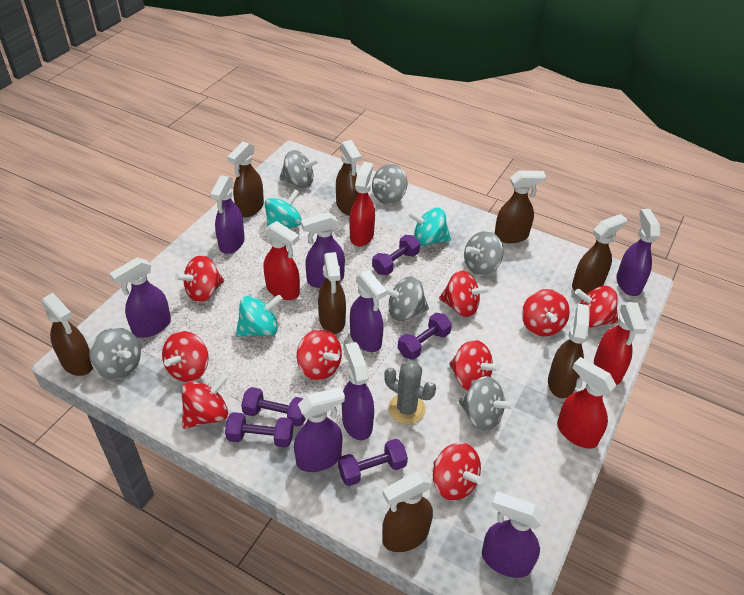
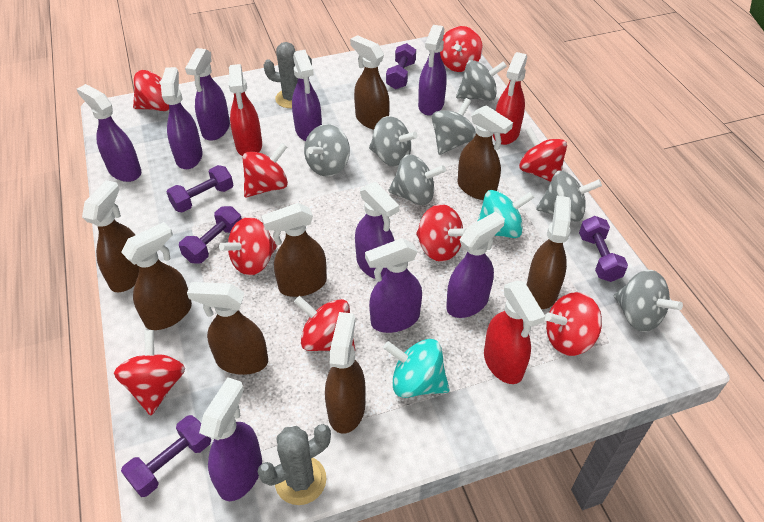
grey cactus: [384,360,436,425] = 1 -> [258,424,331,505] [264,42,312,108] = 2
grey spinning top: [89,327,141,379] [279,150,319,188] [372,164,407,205] [383,276,429,321] [459,376,515,431] [464,231,503,275] = 6 -> [304,124,350,176] [369,116,418,167] [389,155,446,205] [432,98,476,155] [456,60,507,101] [536,170,602,222] [614,270,683,332] = 7
purple spray bottle: [109,258,171,338] [210,175,245,254] [294,387,345,472] [301,212,345,288] [342,342,374,440] [350,270,387,352] [482,492,545,578] [616,209,660,296] = 8 -> [77,84,141,182] [161,67,203,169] [185,48,230,141] [199,377,262,501] [292,50,322,141] [355,182,399,279] [365,238,422,333] [418,25,447,116] [446,211,505,318] = 9
red spray bottle: [263,221,300,300] [349,162,375,246] [557,357,616,449] [594,302,647,385] = 4 -> [228,64,262,156] [484,281,546,384] [493,52,527,145] = 3
turquoise spinning top: [236,294,283,337] [265,189,302,229] [408,207,451,246] = 3 -> [383,339,450,398] [478,190,534,238] = 2

